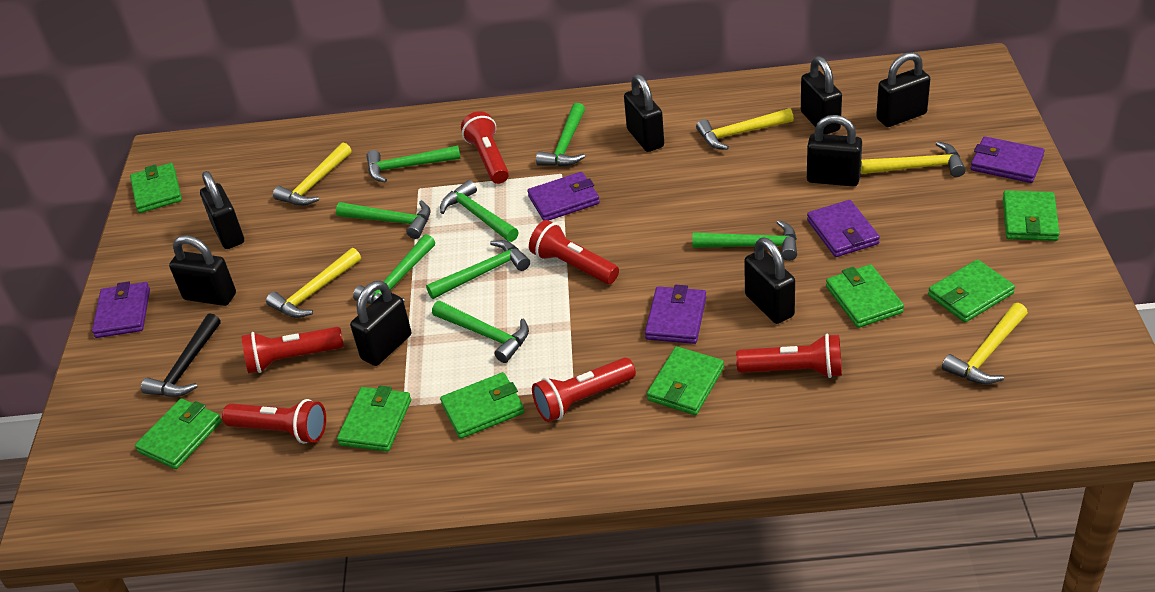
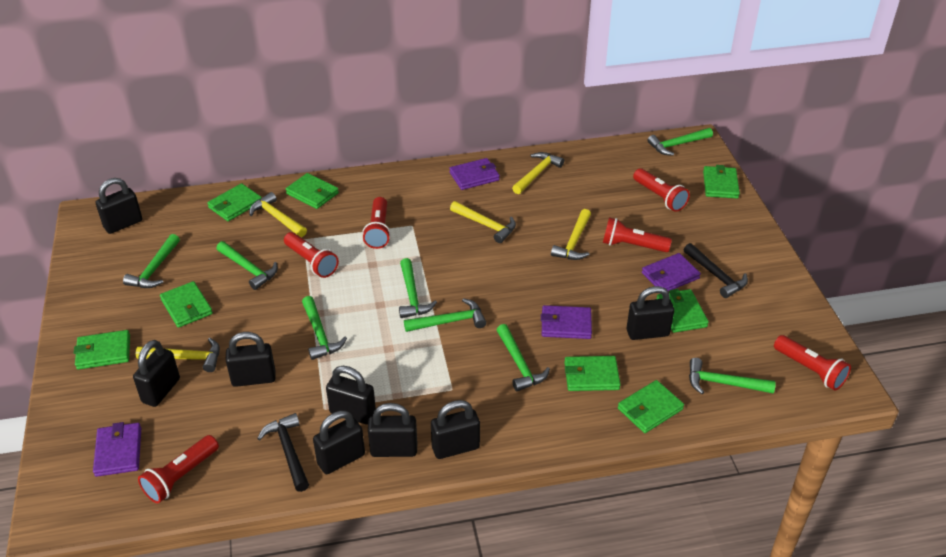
black hammer: [141,313,221,397] = 1 -> [257,413,309,492] [684,243,748,298] = 2
purple wallet: [92,282,150,338] [528,172,600,221] [645,285,706,344] [807,200,880,257] [971,136,1045,183] = 5 -> [93,422,141,477] [449,158,500,190] [541,305,592,339] [642,253,701,291] = 4

